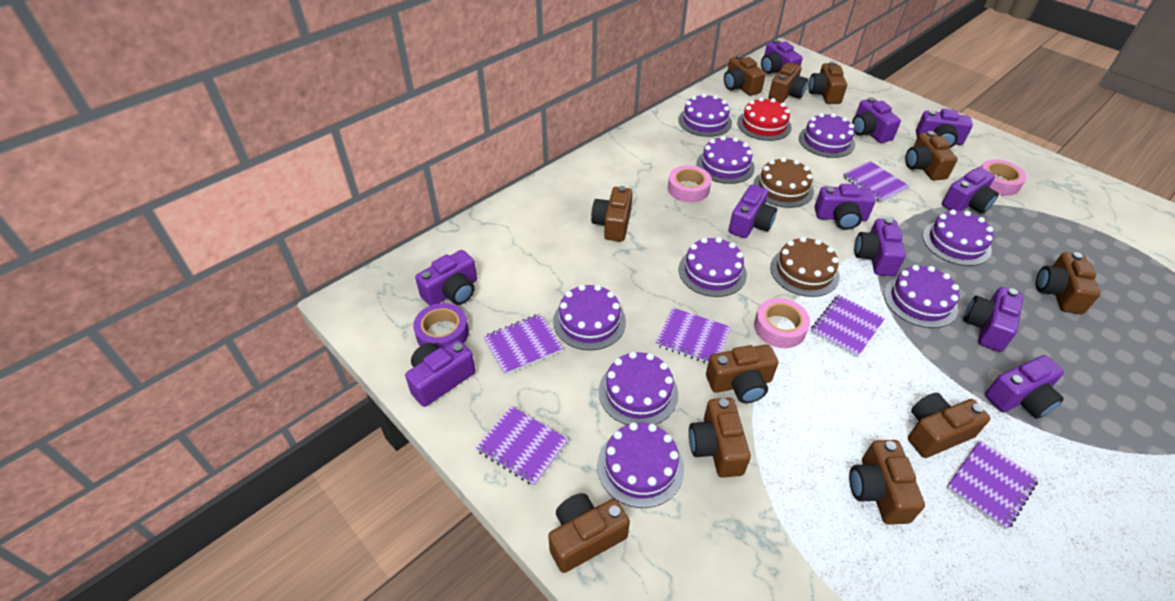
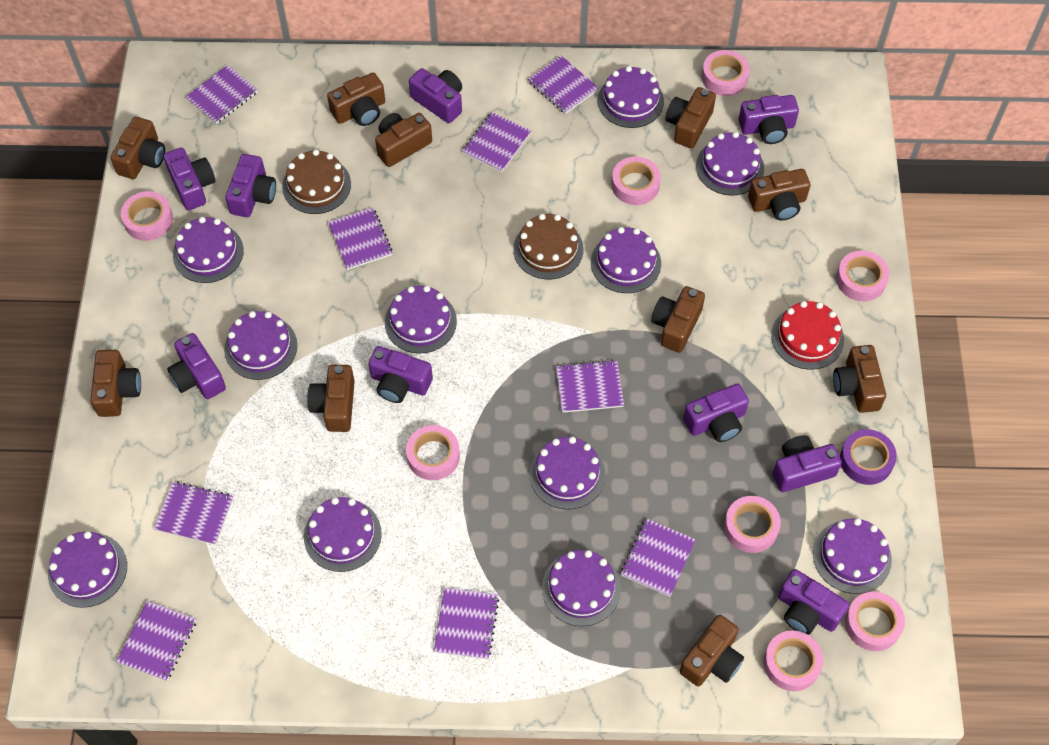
brown camera: [548,493,630,573] [591,186,633,242] [689,398,751,478] [706,344,778,403] [724,55,766,96] [769,62,808,103] [808,61,847,104] [849,440,925,524] [905,131,958,180] [908,393,990,458] [1036,252,1100,314] = 11 -> [90,350,141,417] [110,117,165,179] [307,365,355,432] [327,73,385,126] [375,113,432,167] [651,286,705,353] [665,87,716,149] [680,615,744,687] [748,169,810,221] [833,345,886,413] = 10
pink tape: [668,165,711,203] [754,298,810,348] [981,159,1027,196] = 3 -> [121,191,173,241] [406,425,460,480] [612,156,661,205] [702,50,750,96] [724,496,781,553] [764,630,823,691] [836,250,889,302] [845,592,905,651] = 8
purple cake: [553,284,626,350] [597,422,684,508] [599,351,678,425] [678,93,732,137] [679,237,747,297] [697,136,755,184] [799,113,855,158] [884,265,959,328] [923,210,994,266] = 9 -> [48,531,127,608] [173,217,244,283] [224,311,297,380] [304,497,382,572] [385,285,457,354] [529,436,605,510] [542,550,621,626] [591,227,661,293] [598,66,664,128] [696,132,764,196] [813,518,892,594] = 11
purple camera: [405,340,475,407] [415,250,477,306] [729,185,777,238] [761,39,803,74] [815,184,876,230] [852,97,901,143] [854,218,906,276] [916,109,973,148] [942,167,999,213] [964,287,1024,352] [985,355,1064,418] = 11 -> [163,148,216,210] [167,333,226,399] [225,154,276,217] [368,346,433,403] [409,68,462,123] [683,384,749,442] [739,95,799,144] [773,435,842,492] [778,569,849,635] = 9
purple notebook: [476,406,568,486] [483,314,563,375] [656,308,731,363] [811,295,885,357] [843,161,909,203] [946,440,1039,530] = 6 -> [116,601,197,681] [154,481,233,545] [186,65,258,124] [328,207,392,270] [434,587,499,659] [462,112,531,172] [528,56,599,114] [556,360,624,413] [621,519,696,597] = 9

